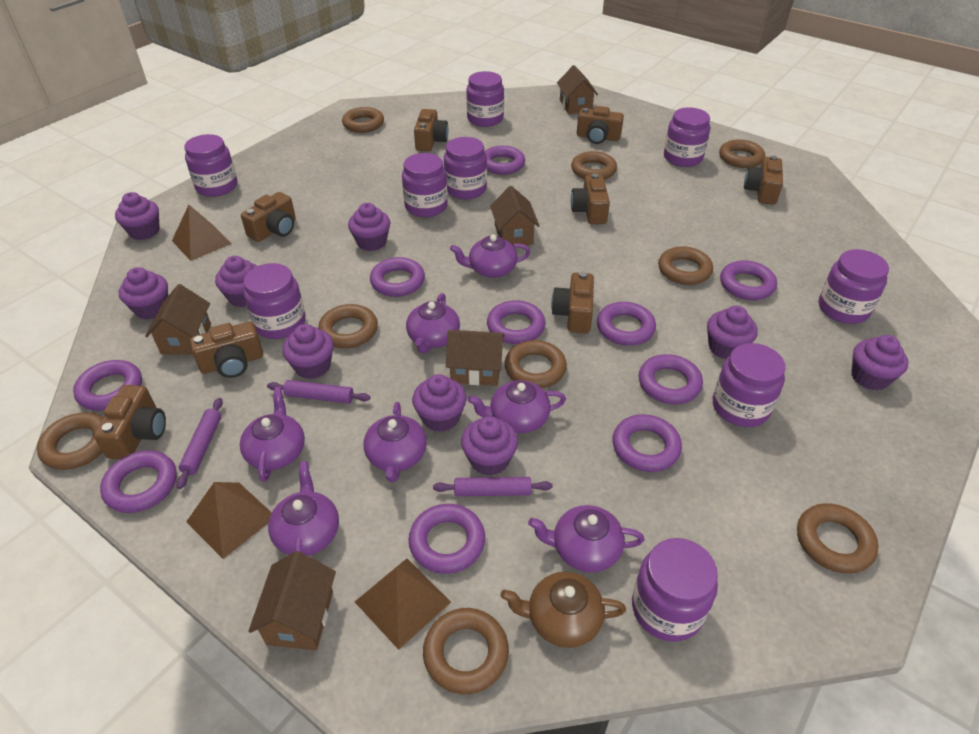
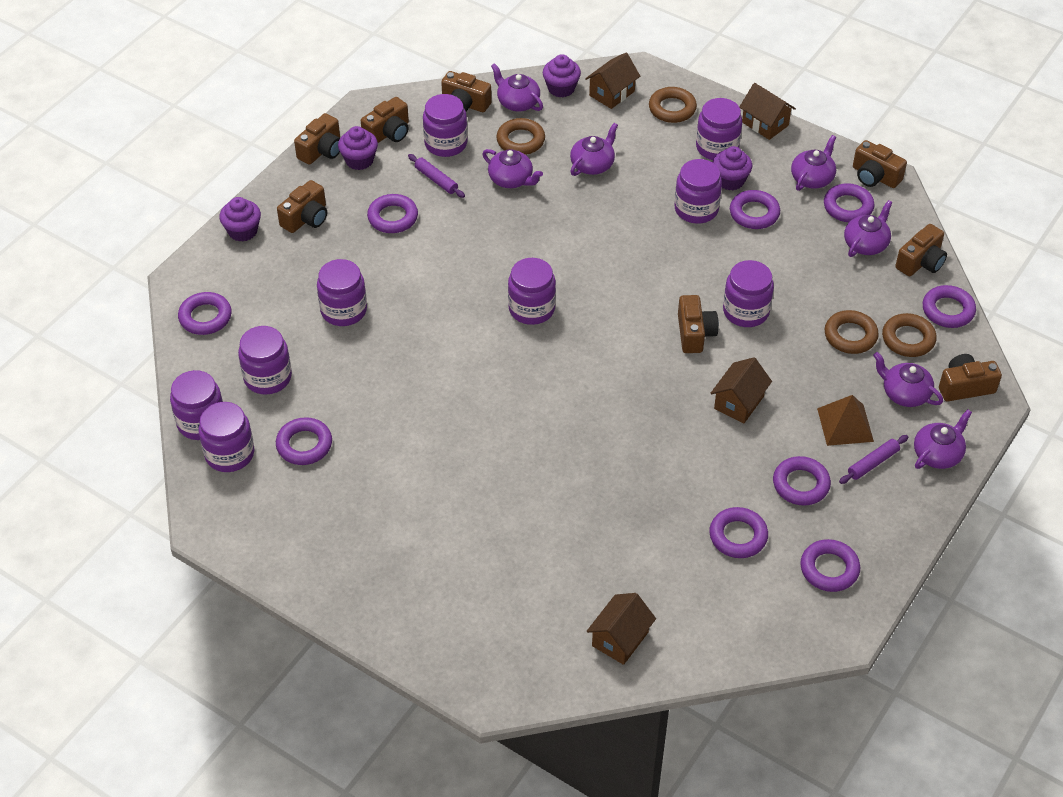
brown house: [145,284,211,355] [248,551,336,650] [446,330,505,386] [490,186,540,245] [557,65,598,114] = 5 -> [585,53,640,109] [587,593,656,665] [711,357,772,423] [740,83,796,140] = 4
brown pyramid: [172,205,232,261] [186,482,272,559] [355,559,451,650] = 3 -> [817,395,874,446] = 1
brown ring: [37,412,103,470] [318,304,378,348] [342,107,384,133] [423,608,509,694] [504,340,567,388] [571,151,617,180] [658,246,713,285] [719,140,765,168] [797,503,879,574] = 9 -> [496,118,545,155] [649,87,697,123] [825,310,879,354] [882,313,937,357] = 4
brown teapot: [501,572,626,648] = 1 -> none = 0
purple cupcake: [115,192,159,240] [119,267,168,319] [215,256,257,307] [282,324,334,379] [348,203,390,251] [412,374,467,432] [461,416,518,476] [707,306,758,359] [852,335,909,391] = 9 -> [219,197,261,242] [338,126,378,170] [543,54,581,97] [713,146,752,190] = 4
purple ring: [73,360,142,411] [100,450,177,513] [370,257,425,297] [408,504,485,574] [485,146,525,175] [487,300,546,344] [597,302,656,346] [613,414,682,472] [639,354,703,404] [720,260,777,300] = 10 -> [178,292,232,335] [276,417,332,465] [367,194,418,233] [709,507,768,558] [730,190,780,229] [773,456,831,506] [800,539,860,592] [824,183,874,222] [923,285,976,328] = 9
purple rolling pin: [176,398,223,489] [267,380,370,404] [433,477,553,496] = 3 -> [408,154,465,198] [839,435,908,484] = 2

